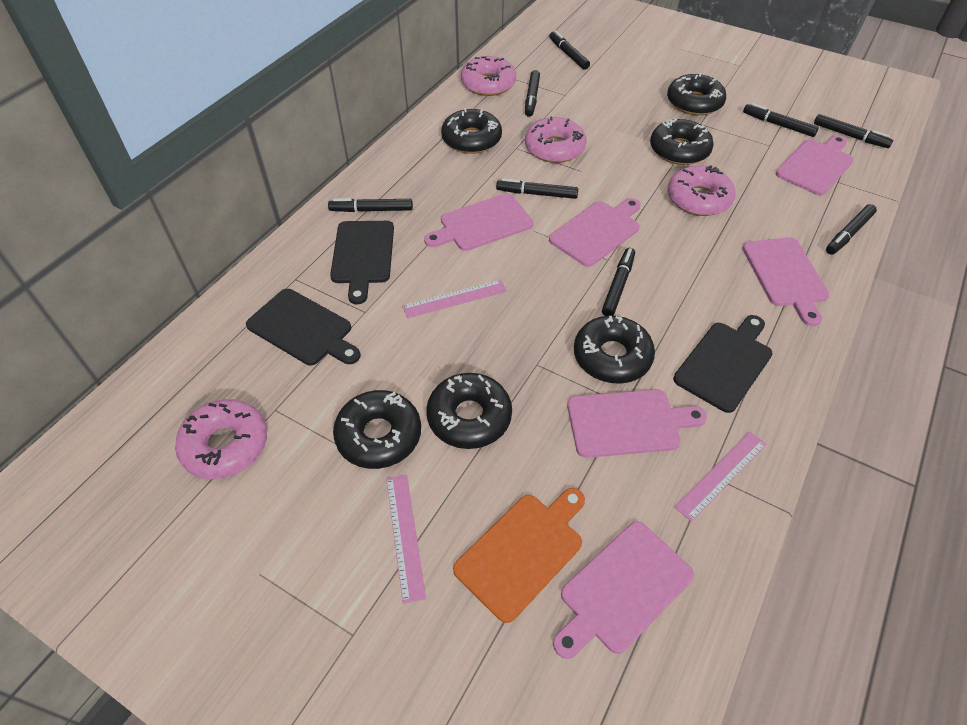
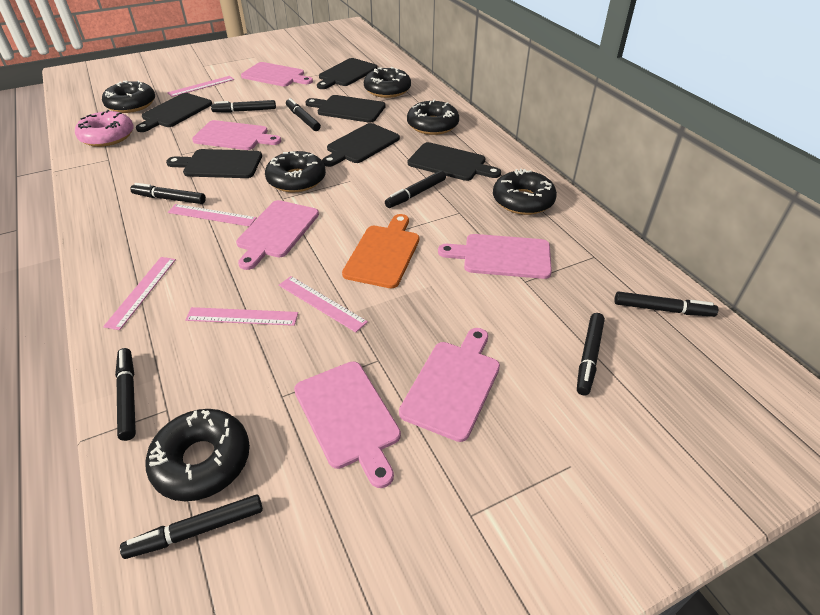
black cutting board: [246,289,361,365] [330,221,394,304] [673,315,773,413] = 3 -> [136,93,212,132] [166,149,262,178] [305,95,386,123] [317,58,378,89] [322,123,400,167] [408,142,501,181] = 6
pink donut: [175,399,267,479] [461,56,516,96] [525,116,587,163] [667,165,736,216] = 4 -> [75,110,134,147] = 1
pink ruler: [386,475,426,604] [402,279,507,318] [674,432,767,522] = 3 -> [103,257,176,330] [167,76,234,97] [168,204,257,226] [185,307,298,326] [279,276,368,332] = 5

